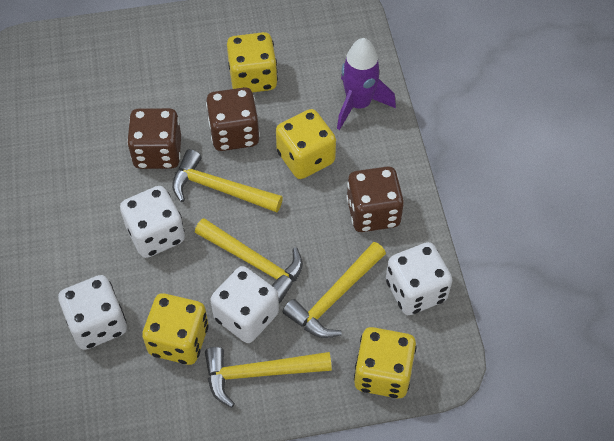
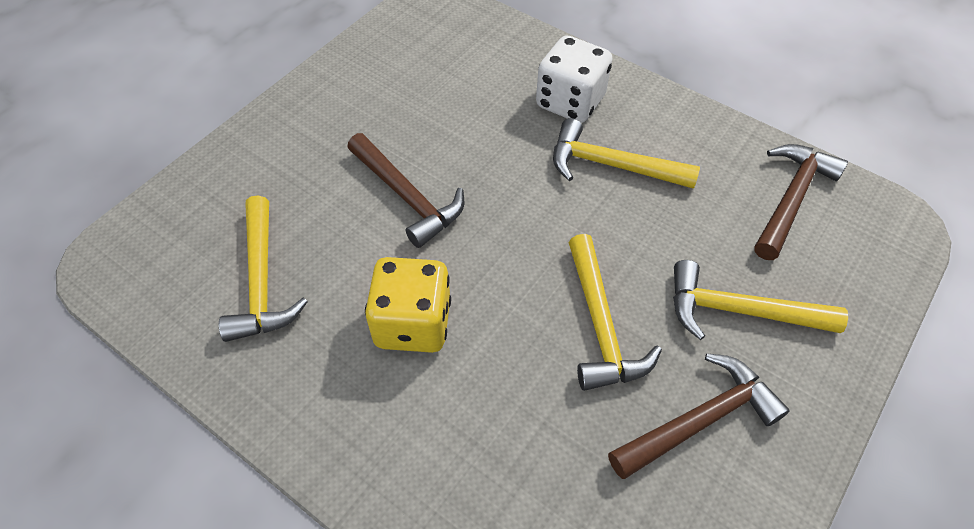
brown dice: [127,108,181,169] [206,87,260,151] [346,166,404,232] = 3 -> none = 0
brown hammer: none = 0 -> [347,133,464,248] [608,353,790,479] [754,144,848,260] = 3
purple rocket: [337,38,396,130] = 1 -> none = 0
white dice: [58,275,127,350] [120,186,185,258] [210,266,279,343] [386,242,452,315] = 4 -> [536,35,612,123] = 1
yellow dice: [142,293,209,365] [227,32,278,93] [276,109,336,179] [354,327,417,398] = 4 -> [365,257,451,353] = 1

